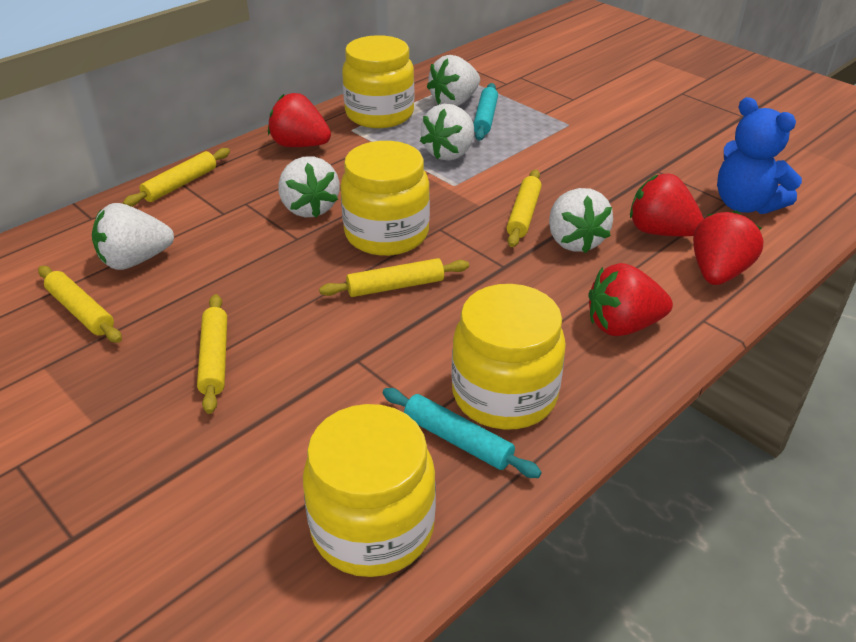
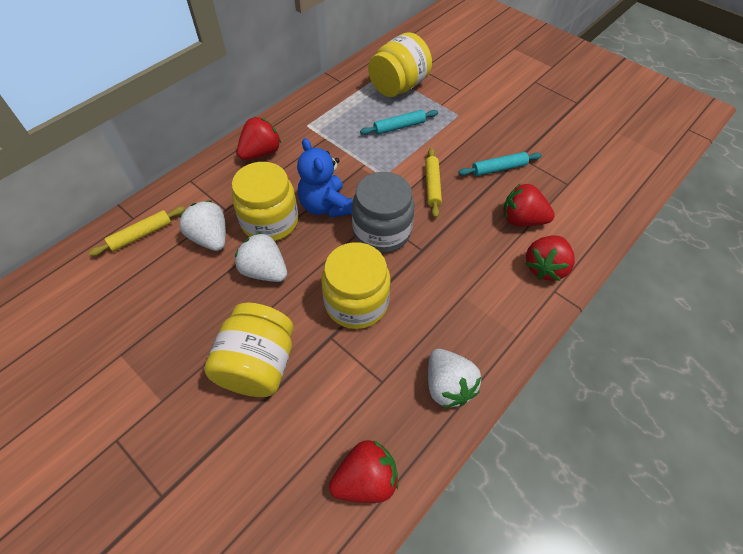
grey jar: none = 0 -> [352,172,415,253] = 1
white strawberry: [92,203,174,270] [278,156,340,218] [420,104,474,161] [427,55,480,106] [549,188,613,253] = 5 -> [179,200,226,251] [235,232,287,282] [428,349,481,408] = 3
yellow rolling pin: [38,266,122,343] [123,148,230,207] [197,294,227,414] [319,258,469,297] [507,169,542,247] = 5 -> [89,206,186,256] [425,148,442,218] = 2

